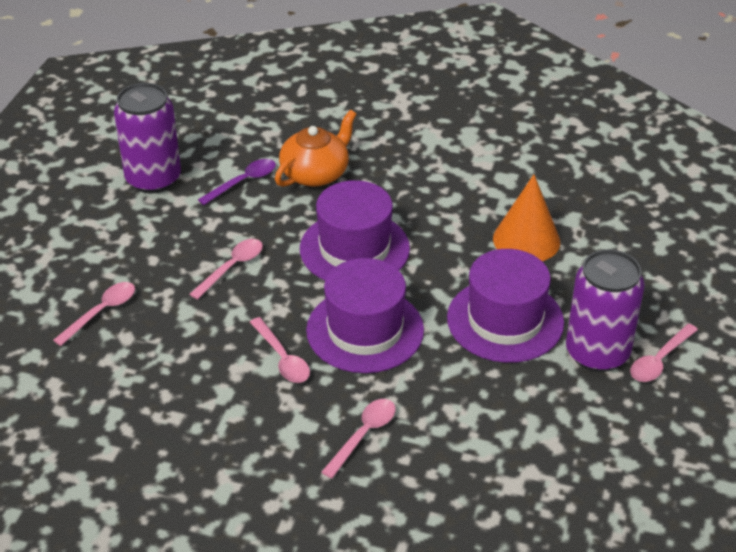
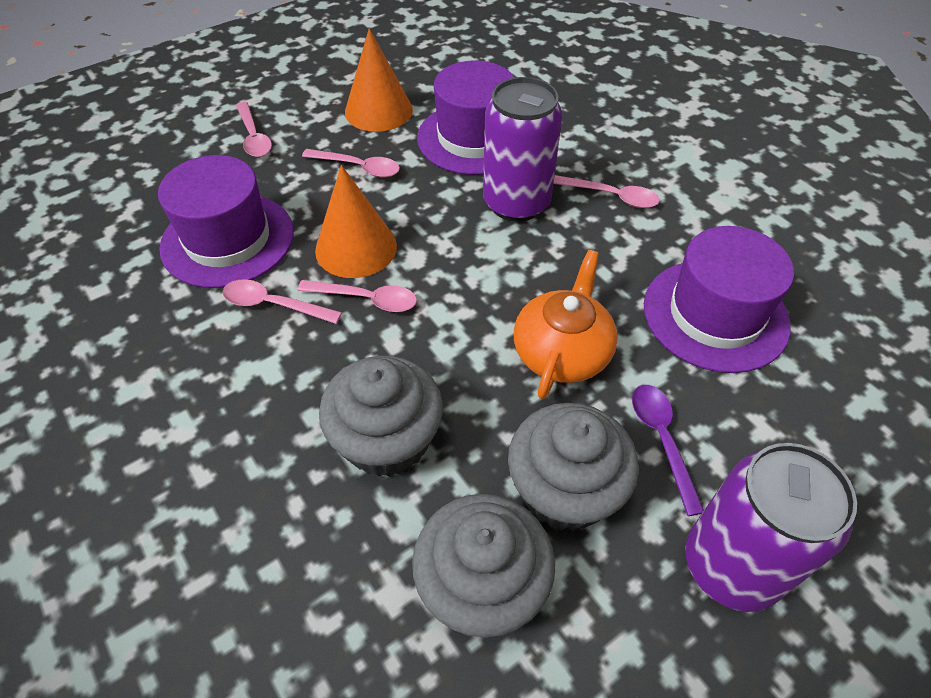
grey cupcake: none = 0 -> [319,356,443,477] [412,494,555,637] [508,403,639,531] = 3
orange cone: [493,174,560,261] = 1 -> [315,165,397,278] [345,28,413,132] = 2

